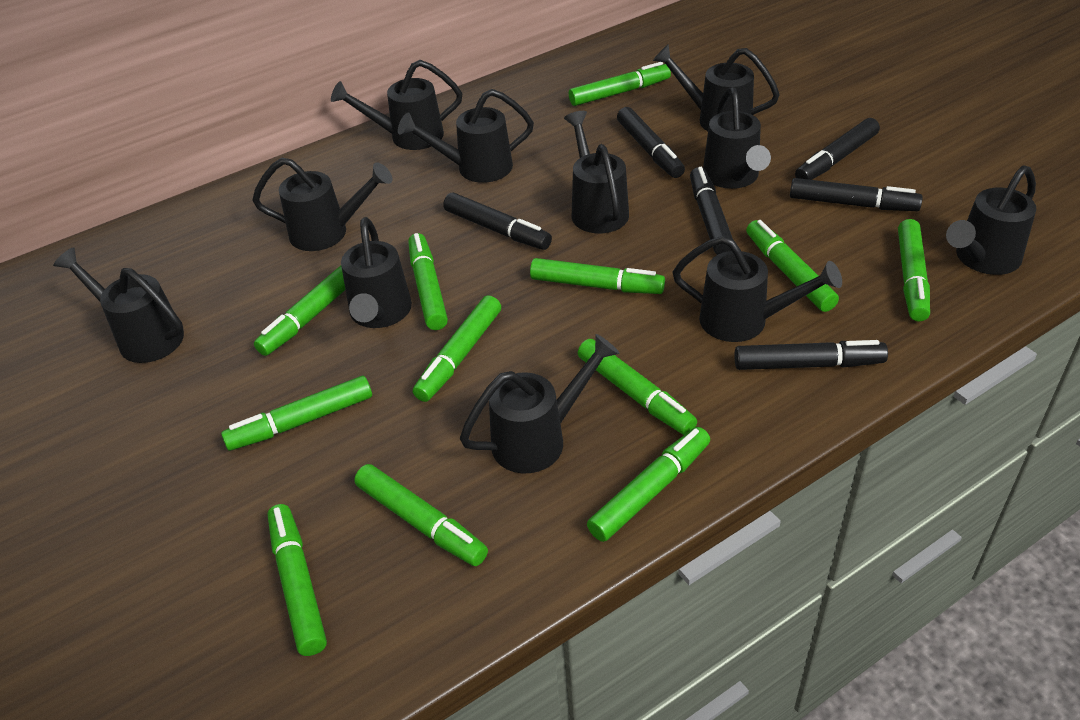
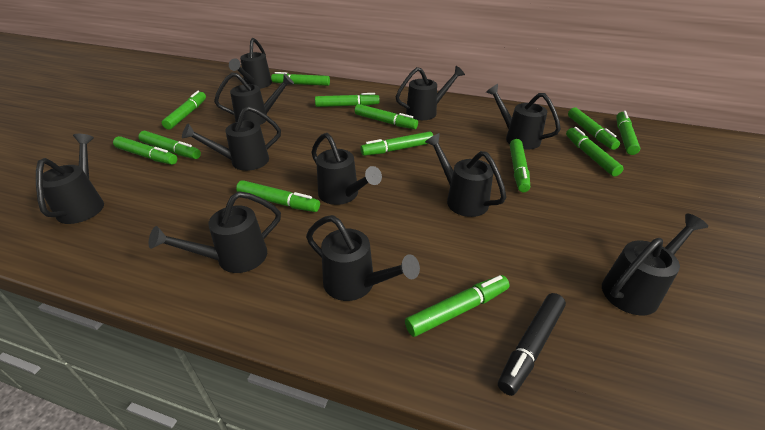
black marker: [443,193,552,250] [617,107,685,178] [690,167,733,255] [734,340,888,370] [790,178,923,211] [795,118,880,180] = 6 -> [498,293,566,396] = 1
green marker: [221,376,372,451] [254,265,345,356] [267,504,327,656] [354,464,488,566] [408,233,448,330] [413,295,501,402] [530,258,665,294] [569,62,671,106] [578,339,697,435] [587,427,710,542] [746,220,839,312] [898,219,930,321] = 12 -> [113,136,177,165] [138,131,201,159] [162,91,206,130] [236,180,320,212] [271,72,330,86] [315,93,380,107] [355,104,418,129] [360,131,433,156] [405,275,510,337] [510,139,530,192] [566,127,624,176] [568,107,620,150] [616,111,640,155] = 13

